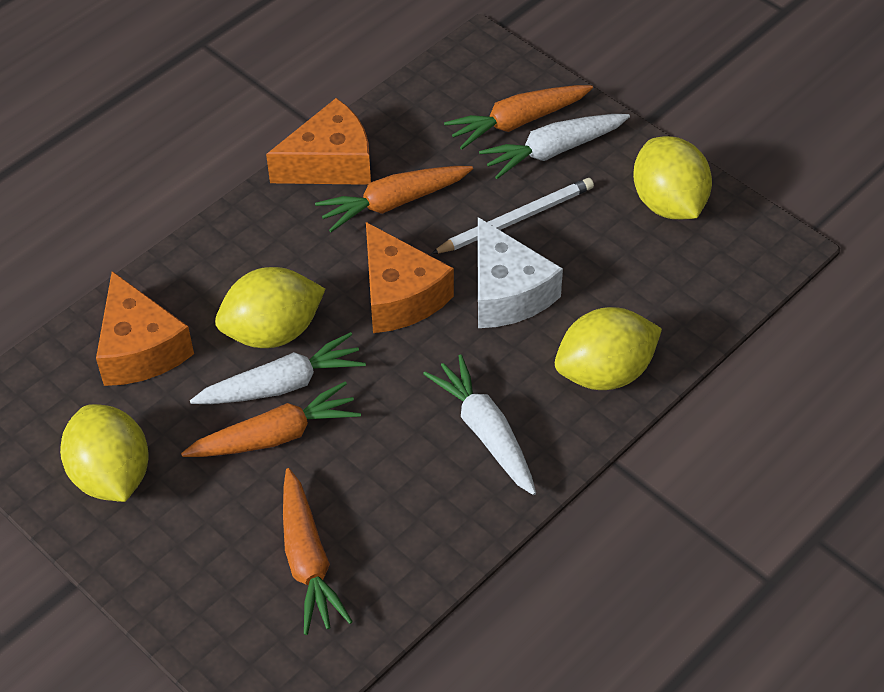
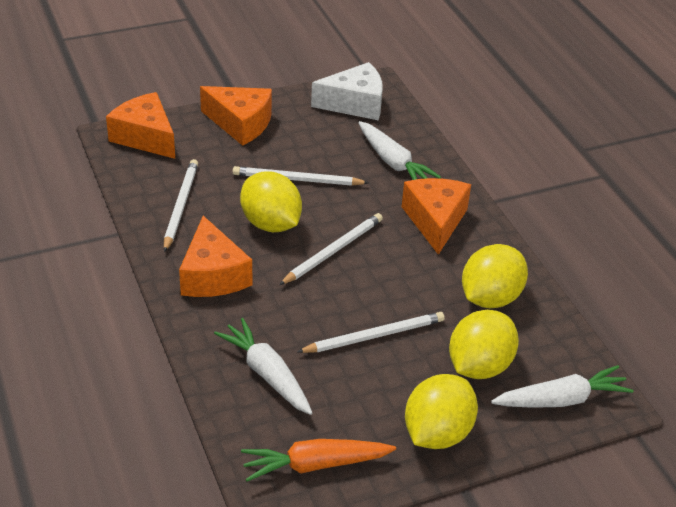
orange carrot: [181,381,361,457] [283,468,353,635] [315,166,473,232] [444,85,593,150] = 4 -> [241,439,396,481] = 1
orange cheese: [96,271,194,386] [266,98,371,185] [366,222,454,333] = 3 -> [106,92,175,159] [179,216,252,297] [200,86,272,146] [402,178,471,255] = 4
white pencil: [431,178,594,254] = 1 -> [164,159,198,252] [233,166,369,186] [279,213,383,285] [297,312,445,353] = 4

